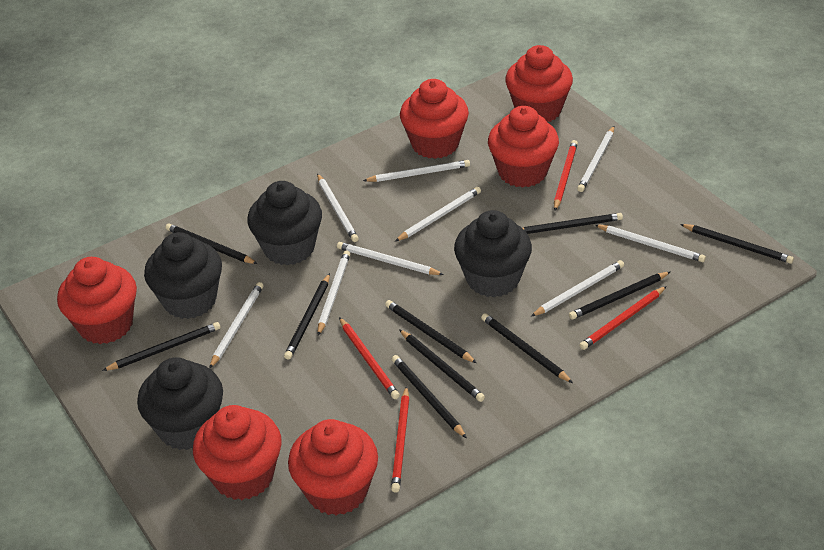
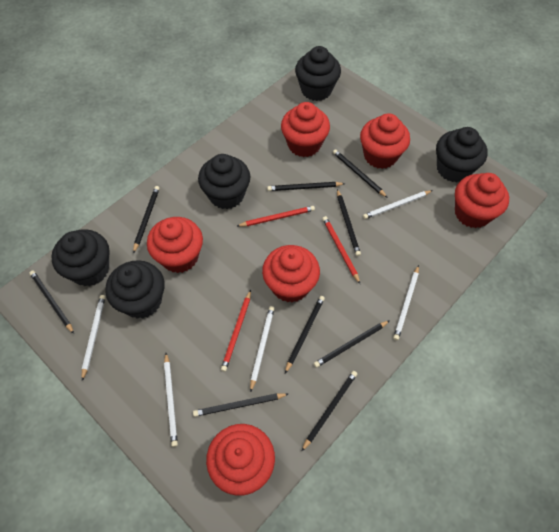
black cupcake: [137,357,223,450] [144,232,222,319] [247,181,322,265] [454,210,532,297] = 4 -> [51,229,110,286] [105,260,165,319] [198,154,251,209] [295,46,341,101] [436,127,488,182] = 5
black pencil: [102,322,220,371] [166,223,258,264] [284,273,330,360] [385,300,476,363] [392,355,467,438] [399,329,485,402] [481,313,573,383] [523,213,623,234] [569,272,670,320] [680,224,794,264] = 10 -> [29,271,74,334] [133,186,160,253] [193,393,288,417] [267,182,345,191] [285,296,325,373] [301,371,357,452] [314,320,390,368] [333,149,388,198] [337,189,361,256] = 9
red pencil: [339,317,400,399] [391,386,409,493] [554,140,578,211] [579,286,667,350] = 4 -> [221,290,251,372] [237,206,315,227] [322,216,360,284] = 3
white pencil: [210,282,264,368] [317,174,359,242] [317,250,350,336] [337,242,444,275] [363,160,470,182] [395,187,481,241] [531,260,624,317] [577,126,614,192] [595,224,706,262] = 9 -> [82,295,105,381] [164,353,178,447] [250,306,275,393] [363,190,433,219] [393,265,419,340] = 5

